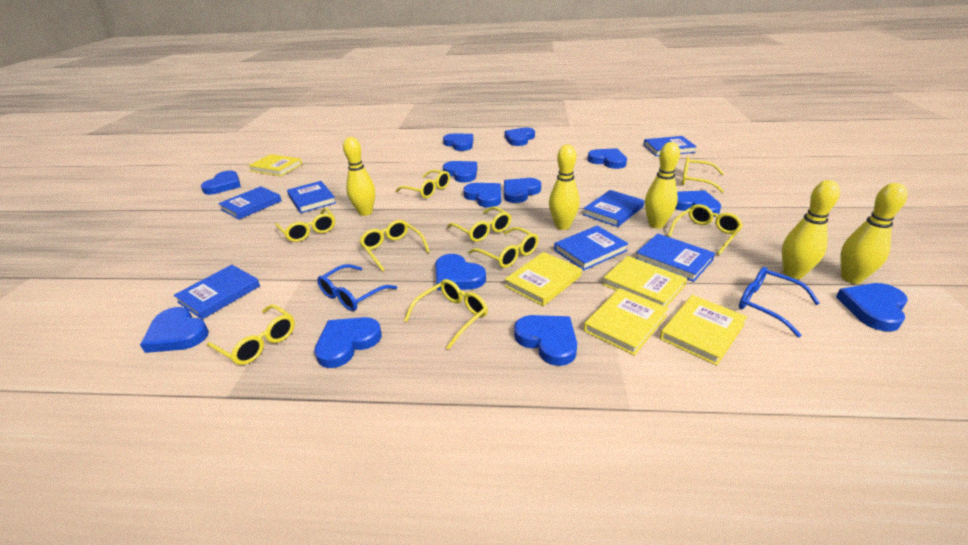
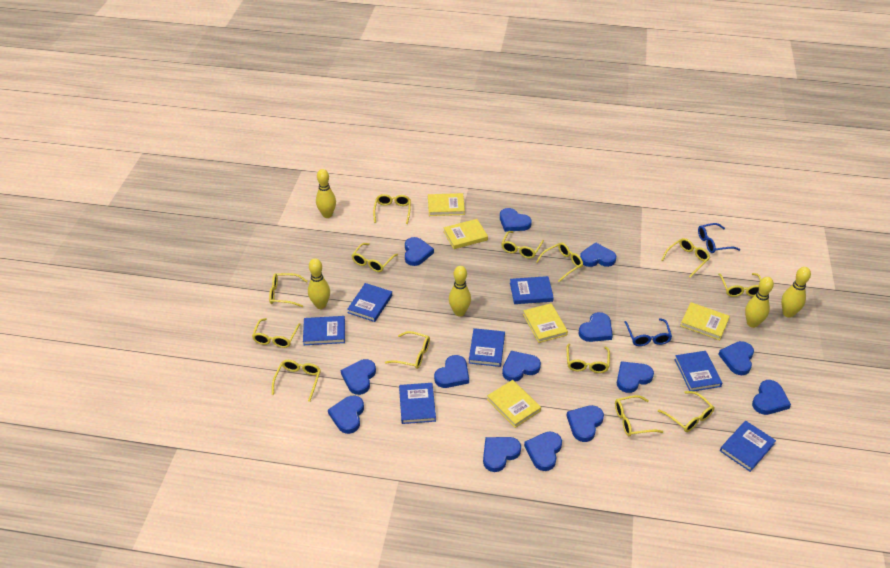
blue heart: [140,307,209,353] [201,171,241,195] [314,317,382,368] [435,254,486,290] [443,133,473,151] [443,161,477,183] [463,183,501,208] [504,127,535,146] [504,178,541,203] [514,315,577,366] [588,148,627,169] [675,190,721,217] [836,283,908,332] = 13 -> [328,396,364,434] [341,359,376,395] [405,237,434,266] [434,355,469,388] [483,437,521,472] [500,208,532,232] [502,351,541,382] [524,431,562,471] [566,405,604,442] [579,312,613,342] [580,242,616,267] [617,361,654,393] [718,341,754,375] [752,380,791,415] = 14
yellow glasses: [207,304,295,365] [275,208,335,242] [359,220,430,272] [396,170,450,198] [404,279,488,350] [447,206,511,242] [468,227,538,268] [668,204,743,255] [682,157,724,193] = 9 -> [252,318,301,348] [269,273,308,307] [272,360,321,402] [351,243,398,272] [373,194,411,224] [385,331,430,369] [501,231,544,259] [536,243,583,282] [566,344,610,373] [615,395,663,436] [658,391,714,432] [661,238,710,278] [718,273,761,297] = 13

